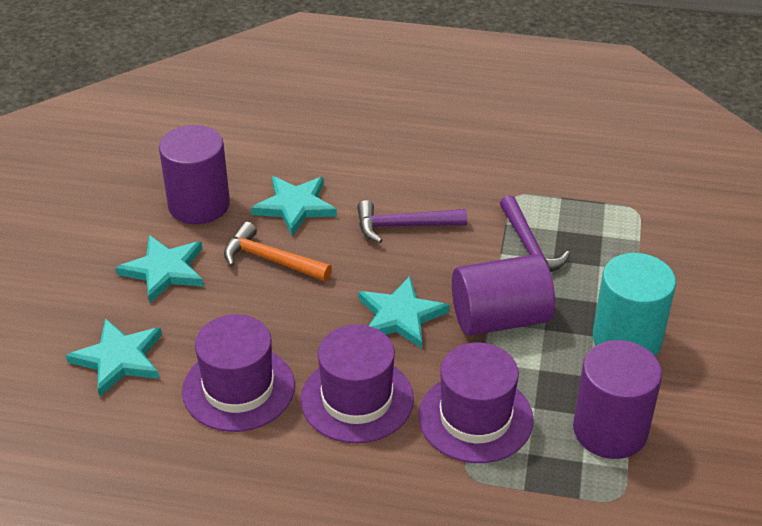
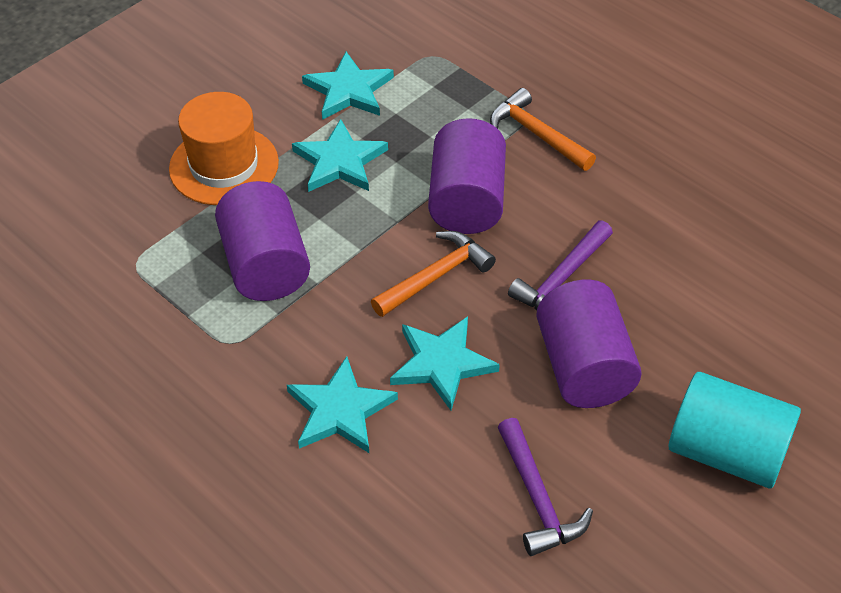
orange hammer: [224,222,332,281] = 1 -> [371,231,496,317] [490,88,596,171] = 2
orange hat: none = 0 -> [169,92,279,205] = 1
purple hat: [182,314,295,432] [300,325,414,443] [418,343,534,463] = 3 -> none = 0

